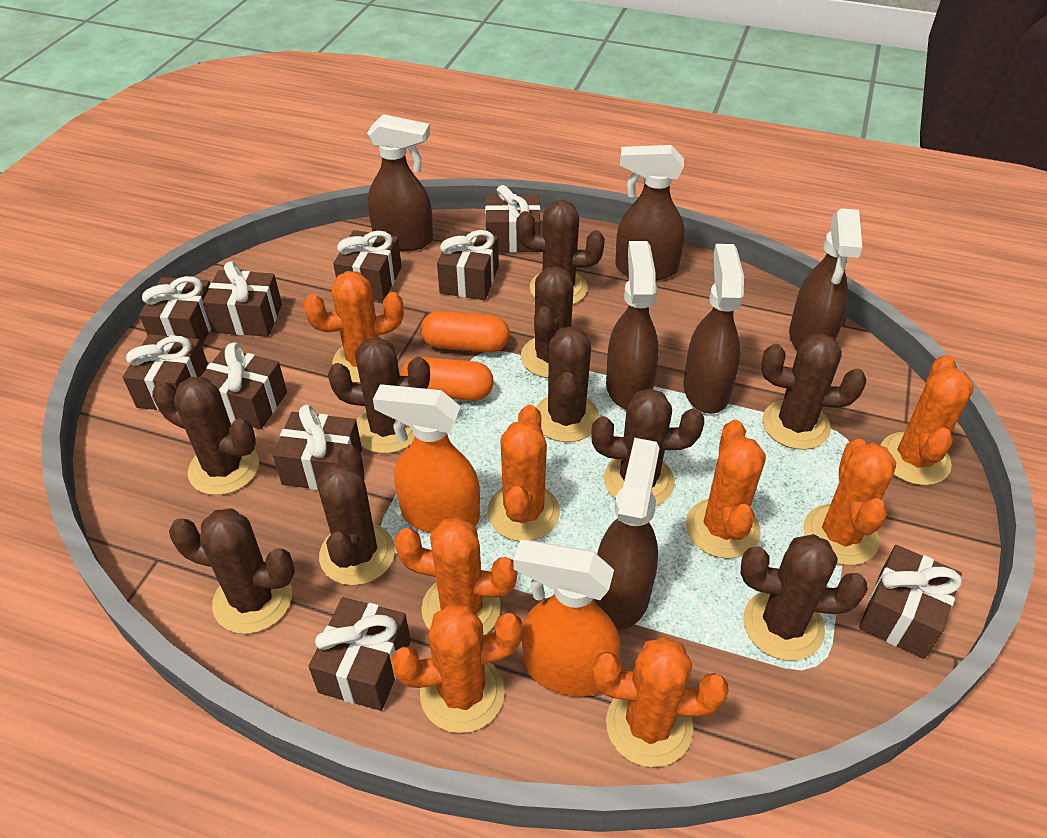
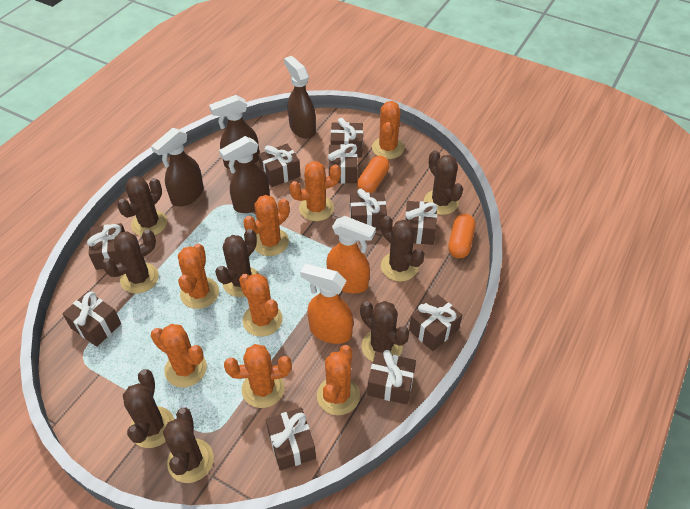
brown cactus: [152,377,259,495] [169,508,295,634] [317,444,395,585] [328,337,430,453] [516,200,605,304] [521,267,574,378] [536,326,600,442] [591,388,704,506] [741,534,868,661] [761,333,866,450] = 10 -> [102,229,159,293] [117,176,167,236] [123,369,174,448] [163,408,214,483] [215,229,259,297] [360,301,410,362] [381,216,425,282] [424,150,463,215] = 8
brown spray bottle: [367,114,433,251] [594,438,660,630] [606,241,659,410] [615,145,685,280] [684,244,744,414] [789,208,862,350] = 6 -> [151,128,204,206] [209,95,259,170] [219,136,269,213] [284,56,316,139] = 4

